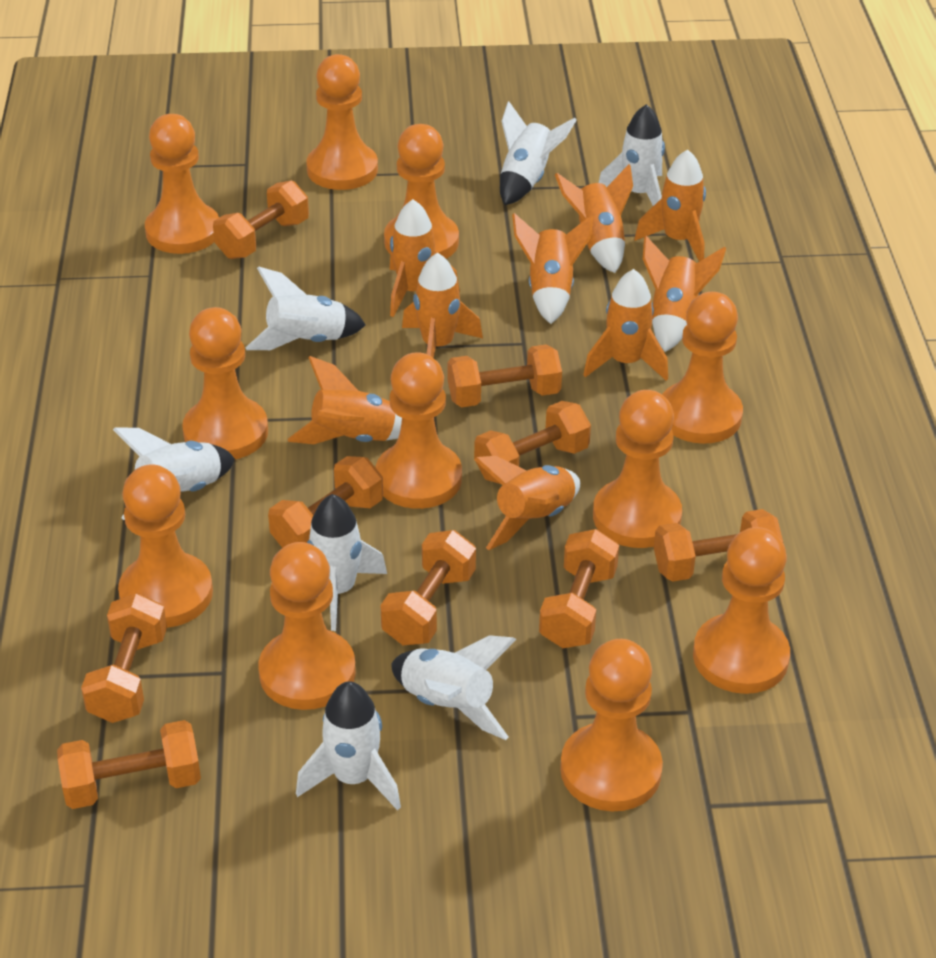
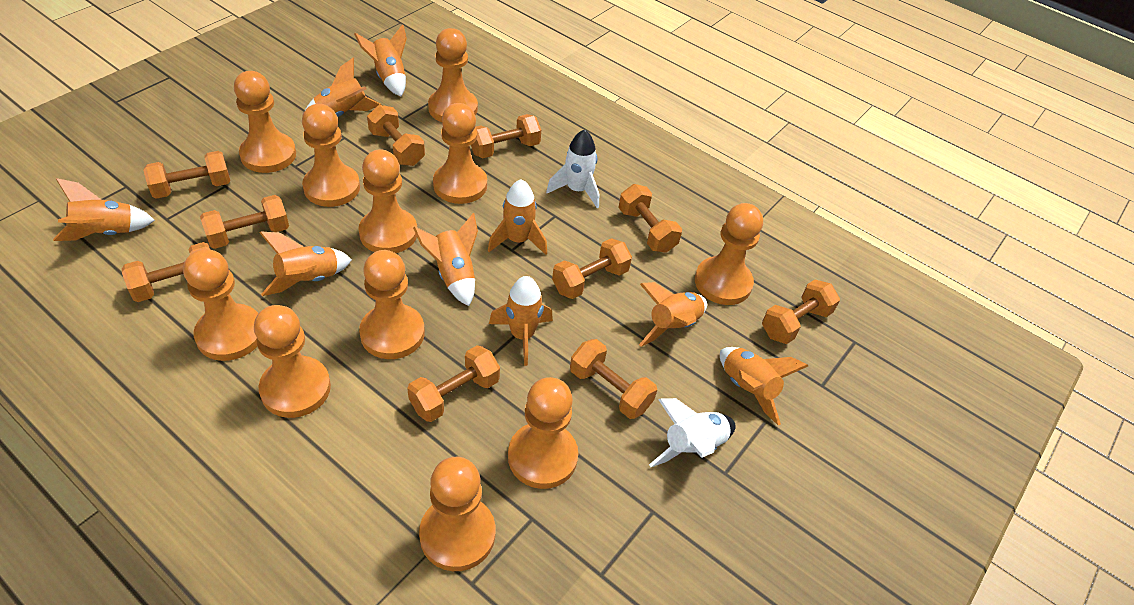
orange dumbbell: [57,720,201,809] [81,593,167,723] [213,180,309,259] [268,456,383,548] [380,530,476,645] [447,344,562,407] [474,401,591,484] [539,529,619,648] [654,509,783,582] = 9 -> [122,242,210,302] [143,151,230,199] [200,195,289,249] [367,105,425,166] [407,345,500,422] [471,114,541,158] [552,238,632,299] [570,339,657,419] [618,184,682,253] [762,279,840,344] = 10
white rocket: [113,428,235,520] [245,267,366,350] [296,681,401,811] [307,494,387,631] [391,635,516,740] [500,101,577,205] [598,104,665,206] = 7 -> [546,129,599,208] [649,398,736,467] = 2

